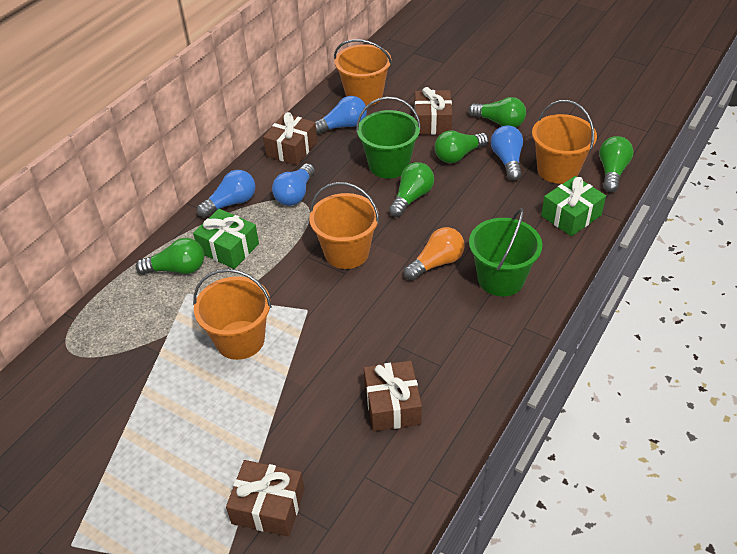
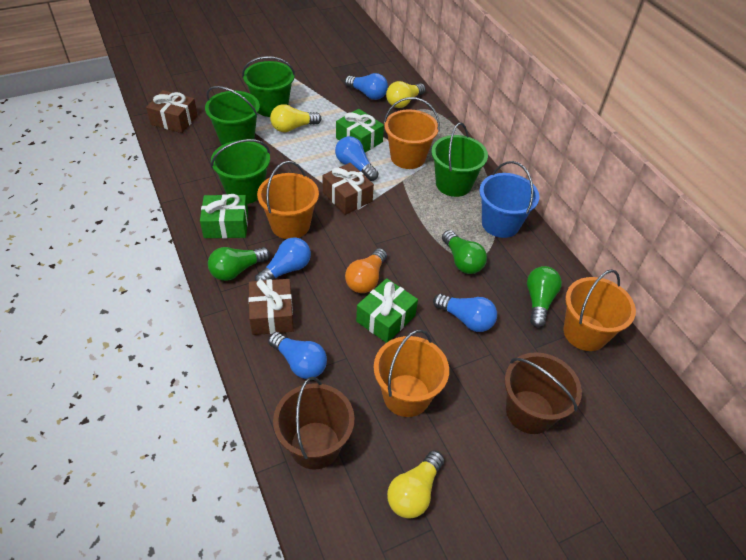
blue bucket: none = 0 -> [479,161,539,238] = 1
blue light bulb: [196,170,255,218] [272,163,315,206] [316,96,367,135] [491,126,523,181] = 4 -> [255,238,311,281] [268,332,327,379] [335,136,378,181] [345,73,388,100] [433,294,497,332] = 5
brown bucket: none = 0 -> [273,377,354,469] [505,352,582,434] = 2
brown gift: [226,460,305,537] [263,112,317,165] [364,361,422,431] [415,87,452,135] = 4 -> [146,90,198,133] [248,279,294,335] [322,163,374,215] = 3
green bucket: [356,96,421,179] [469,208,542,296] = 2 -> [205,86,260,145] [211,139,270,204] [242,56,295,117] [431,122,488,197] = 4
green gift: [193,209,259,269] [541,176,606,236] = 2 -> [200,194,248,238] [336,109,384,153] [356,278,418,343] = 3
green light bulb: [136,238,204,275] [389,162,434,217] [435,131,489,163] [469,97,526,128] [599,136,634,192] = 5 -> [208,247,270,281] [442,230,487,274] [527,266,562,327] = 3
yellow light bulb: none = 0 -> [270,104,321,132] [386,81,426,108] [387,450,444,519] = 3

